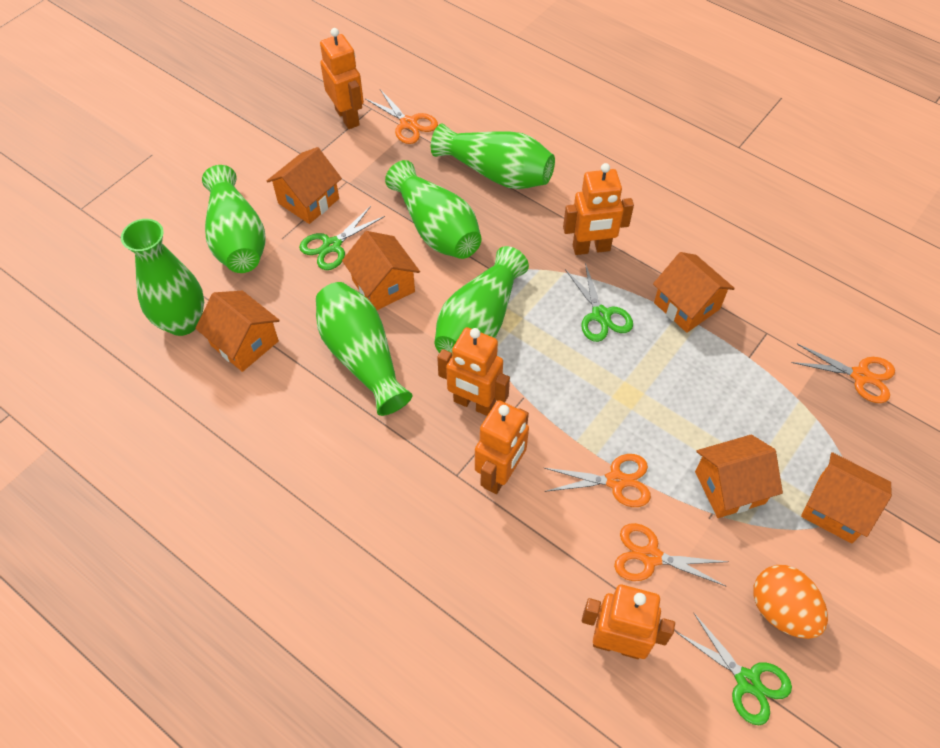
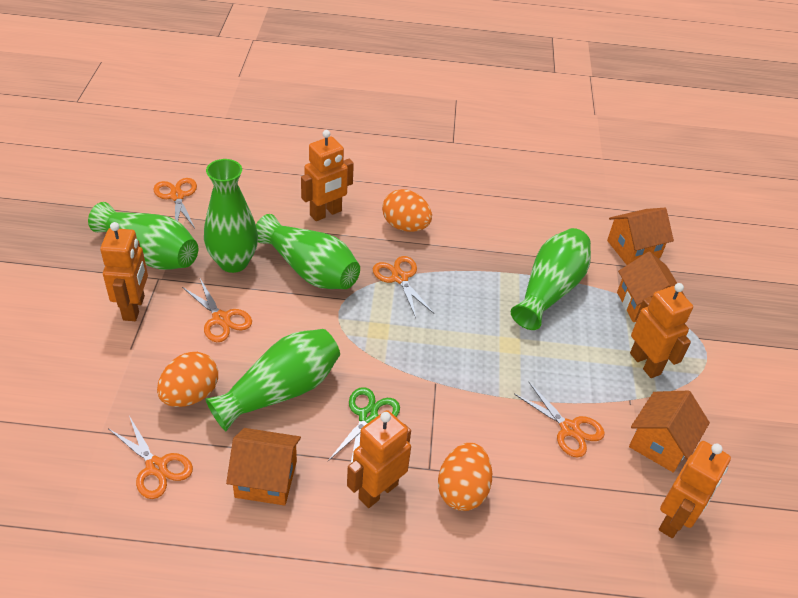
green scissors: [299,206,385,270] [565,263,633,342] [676,612,792,725] = 3 -> [328,387,400,463] = 1
green vase: [121,219,204,336] [202,165,266,273] [316,282,413,416] [385,160,482,259] [431,124,555,189] [435,246,529,353] = 6 -> [88,202,198,270] [204,159,258,273] [205,329,340,431] [256,214,360,289] [511,228,591,330] = 5
orange egg: [753,565,828,639] = 1 -> [157,352,218,407] [382,189,432,232] [438,443,492,511] = 3
orange house: [195,291,280,372] [267,147,342,224] [342,231,420,310] [653,252,735,333] [695,435,783,518] [801,452,892,544] = 6 -> [226,428,301,506] [607,208,674,265] [617,251,685,322] [629,390,710,473] = 4
orange scissors: [366,89,438,144] [544,454,651,507] [614,523,728,586] [791,344,895,403] = 4 -> [109,416,193,499] [154,178,197,228] [182,279,252,342] [373,256,434,318] [514,382,605,458] = 5

